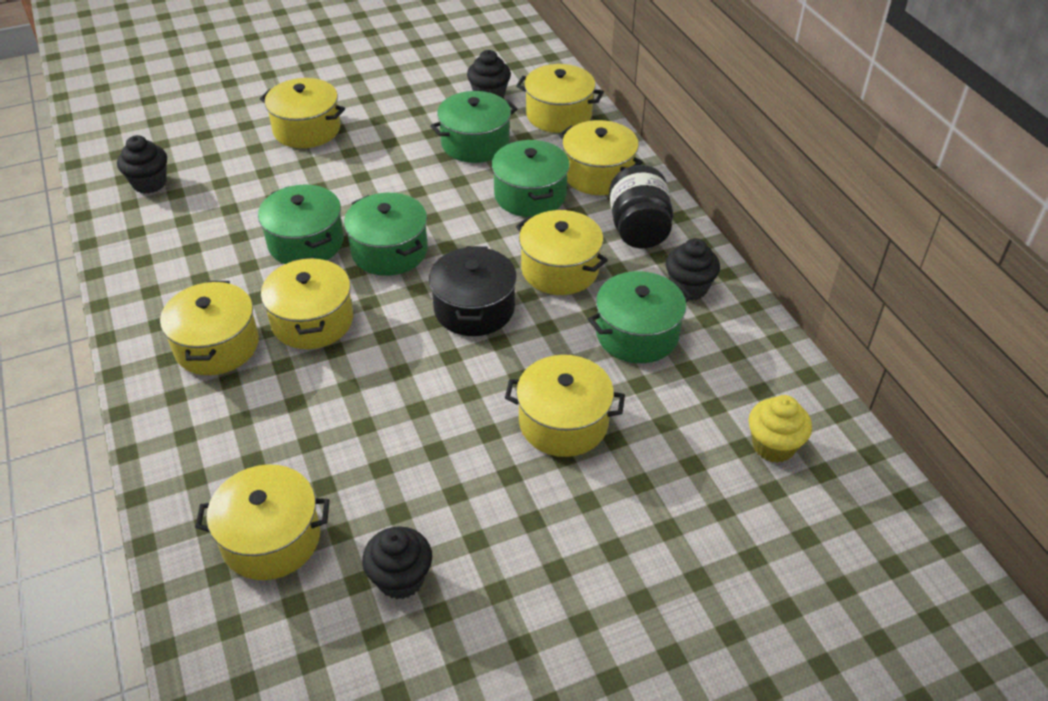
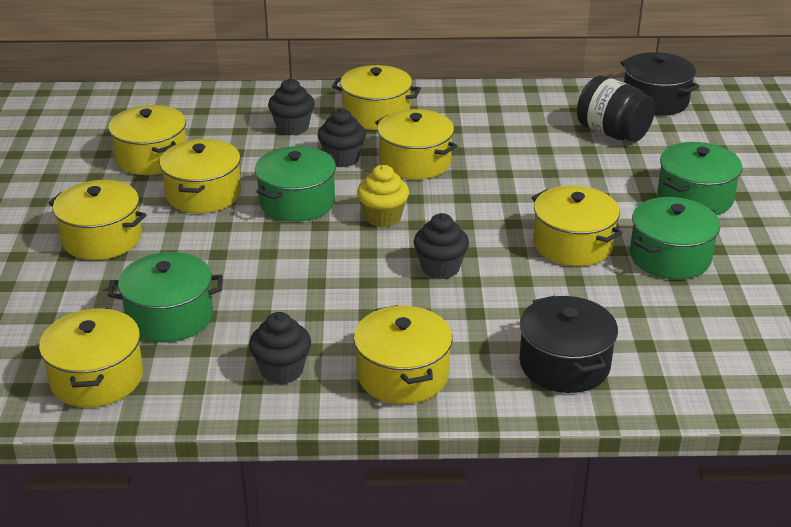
black pot: [429,246,517,336] = 1 -> [519,296,618,393] [620,52,699,116] = 2
green pot: [258,184,344,264] [344,193,428,276] [430,91,517,163] [492,140,570,217] [588,271,692,363] = 5 -> [108,252,223,342] [255,146,336,222] [630,197,720,279] [657,142,742,215] = 4

